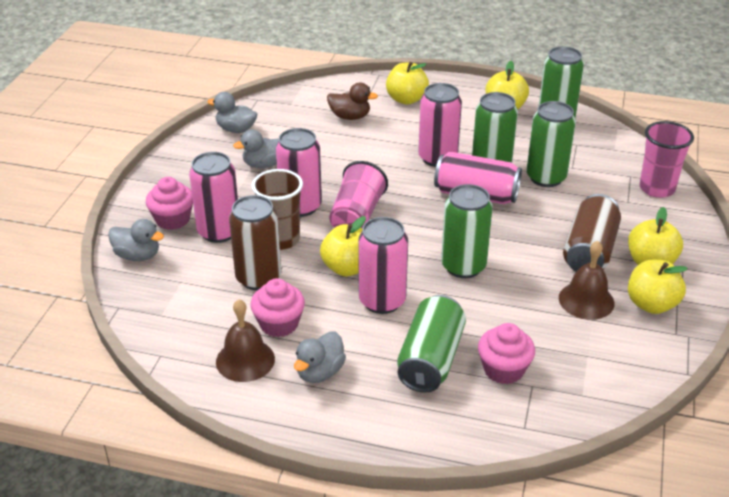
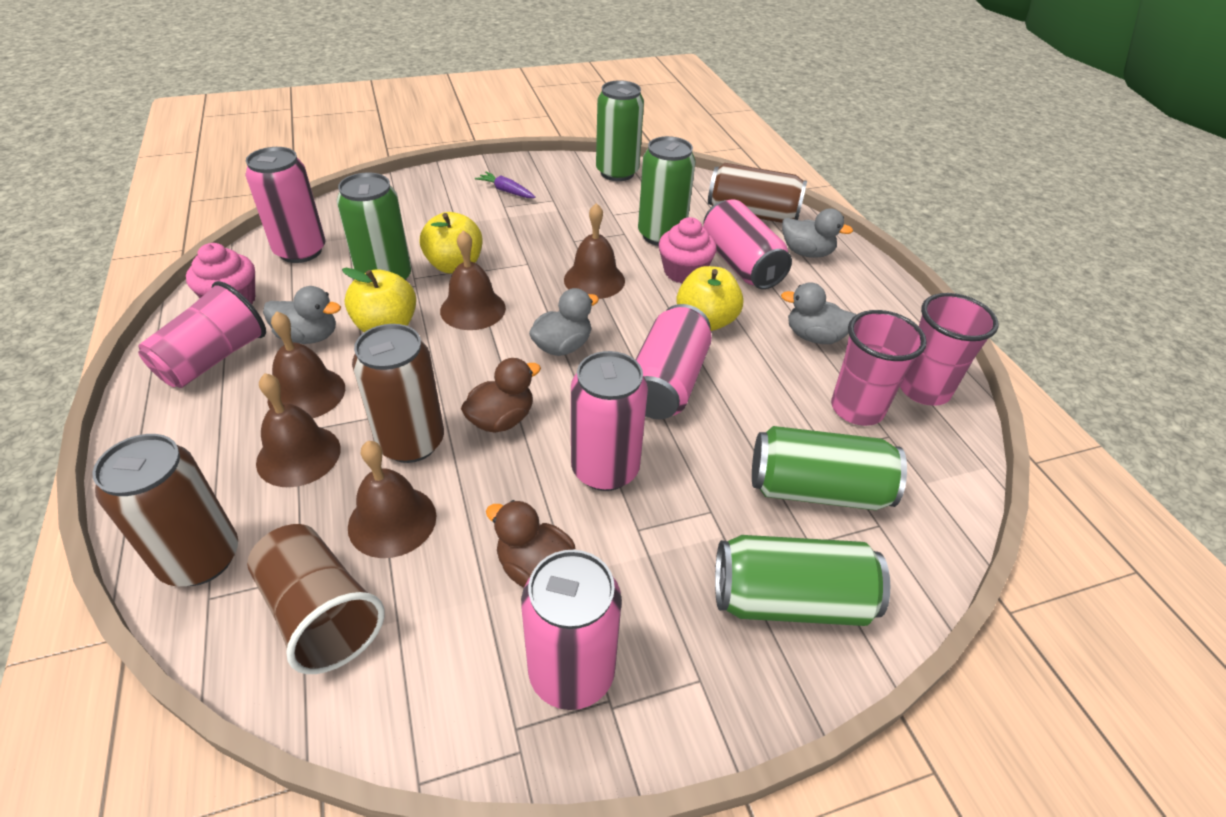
brown bell: [216,299,275,382] [559,241,614,320] = 2 -> [256,373,341,487] [268,311,345,418] [348,441,436,558] [440,230,506,330] [564,203,625,299] = 5
brown can: [229,195,281,290] [563,194,621,272] = 2 -> [92,434,238,586] [352,324,444,463] [708,163,807,223] = 3
brown duck: [327,82,378,120] = 1 -> [461,358,541,433] [486,500,575,588] = 2
pink cup: [329,161,388,229] [639,121,694,198] = 2 -> [138,281,266,388] [831,310,927,426] [900,293,999,406] = 3
pink cupcake: [146,177,193,230] [250,278,305,337] [478,323,535,384] = 3 -> [186,243,255,304] [659,217,717,284] = 2
purple carrot: none = 0 -> [475,172,535,198] = 1
yellow apple: [320,216,366,276] [386,62,429,105] [485,61,529,109] [628,207,683,265] [628,260,688,314] = 5 -> [342,268,416,332] [420,212,482,274] [676,266,744,331] = 3

